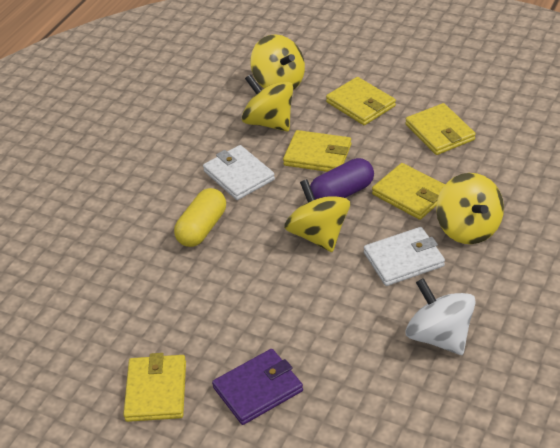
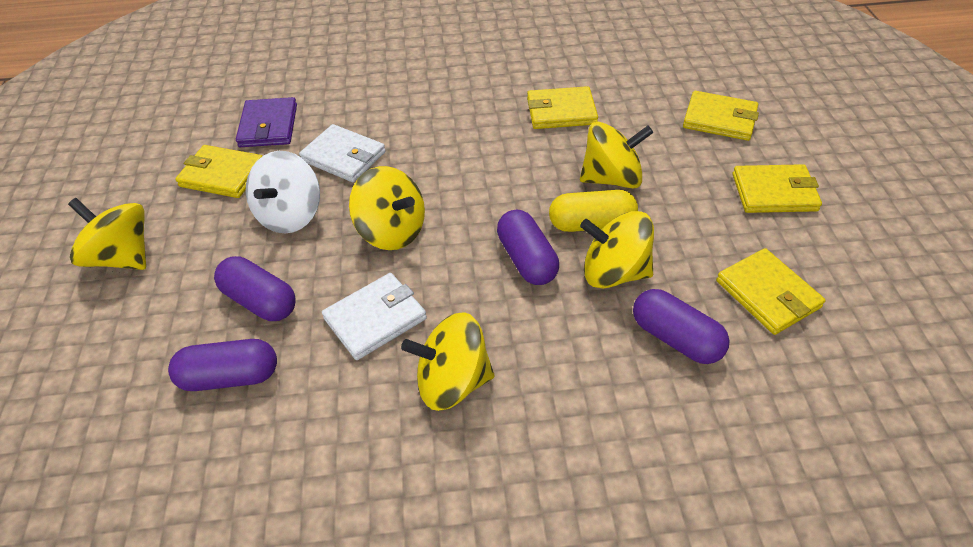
purple capsule: [310,158,374,200] = 1 -> [168,339,277,391] [214,256,296,321] [497,210,559,285] [633,289,730,364] = 4
yellow spinning top: [242,74,293,132] [250,34,305,90] [284,179,350,252] [436,173,504,244] = 4 -> [68,198,146,270] [349,166,425,250] [401,313,494,411] [580,121,653,189] [580,211,654,289] = 5

